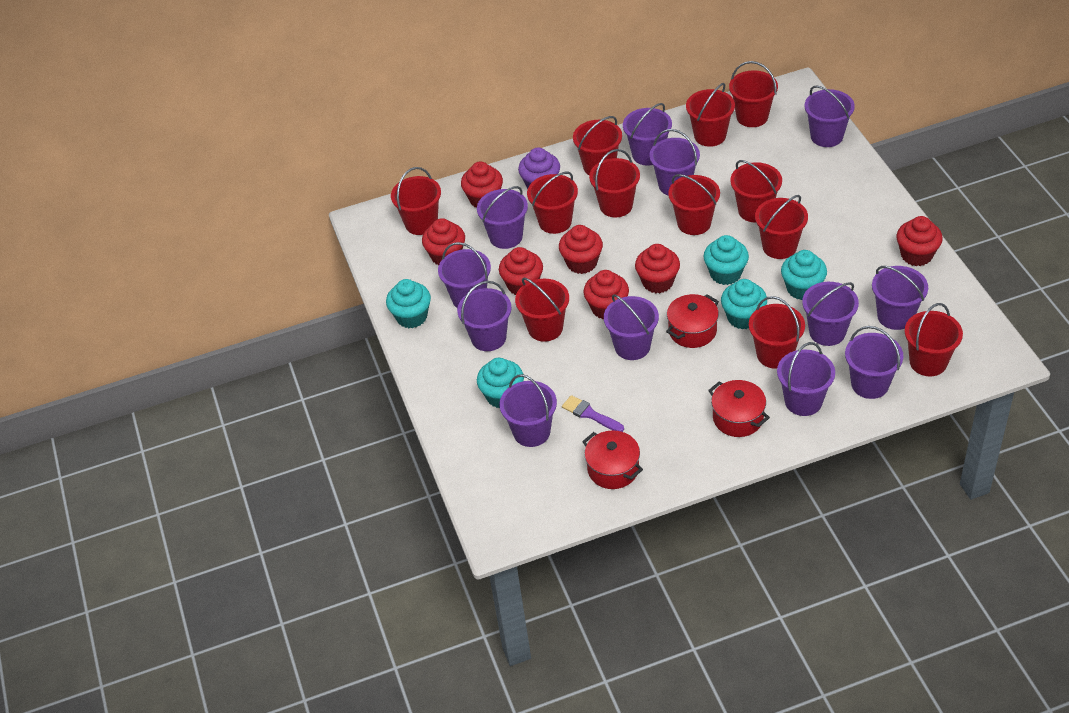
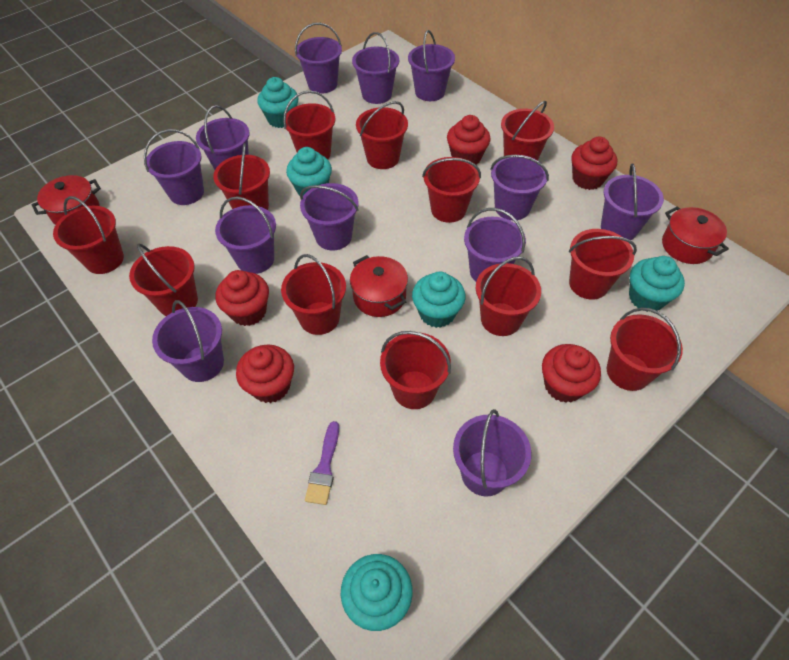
purple cupcake: [518,147,560,189] = 1 -> none = 0
red cupcake: [422,218,465,266] [461,161,503,208] [499,247,543,295] [559,225,603,274] [583,270,629,319] [635,244,680,293] [897,216,943,266] = 7 -> [216,270,269,326] [236,345,294,403] [447,115,490,165] [542,344,601,403] [571,137,617,190] = 5

